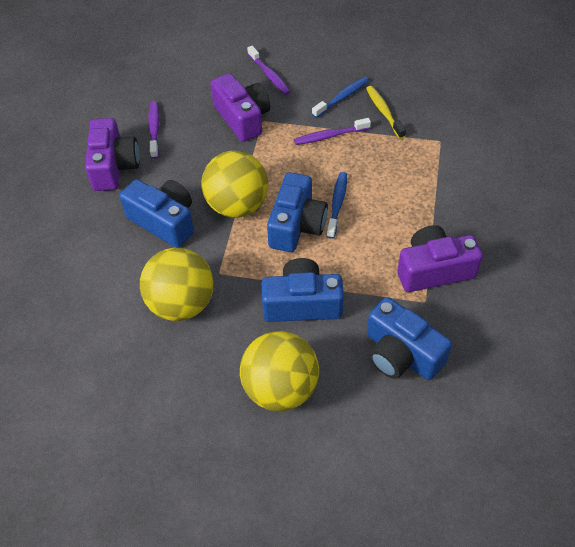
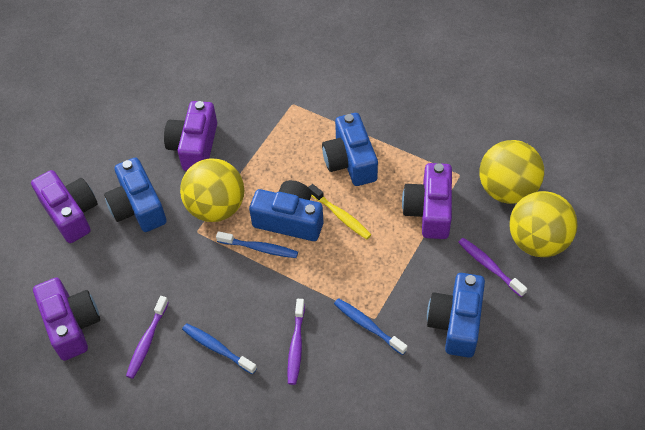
blue toothbrush: [312,77,369,118] [327,172,347,239] = 2 -> [182,323,257,374] [216,231,298,258] [334,298,407,355] = 3
purple camera: [85,118,140,191] [210,73,270,142] [397,225,483,292] = 3 -> [31,170,98,243] [33,278,100,361] [164,101,217,171] [402,163,452,239] = 4

